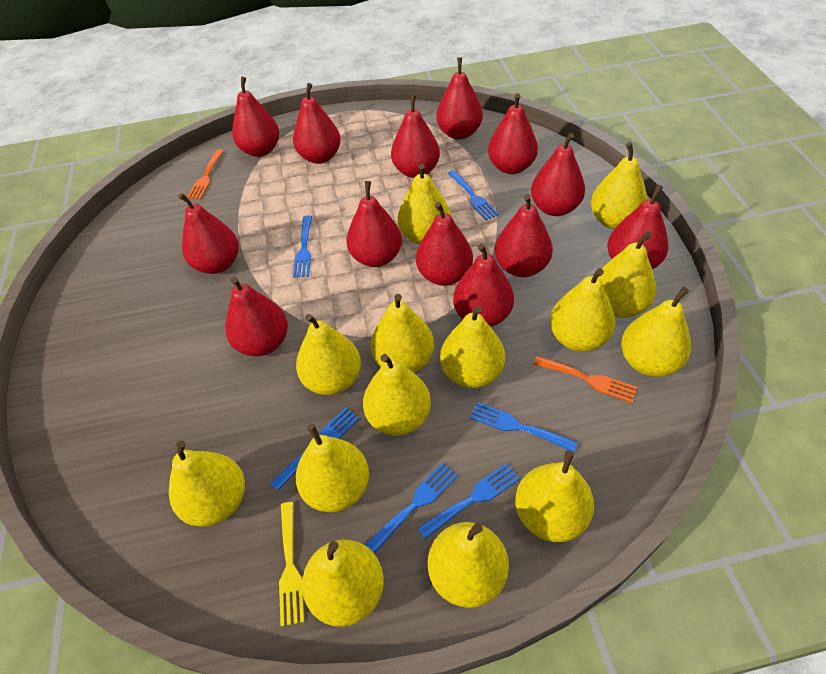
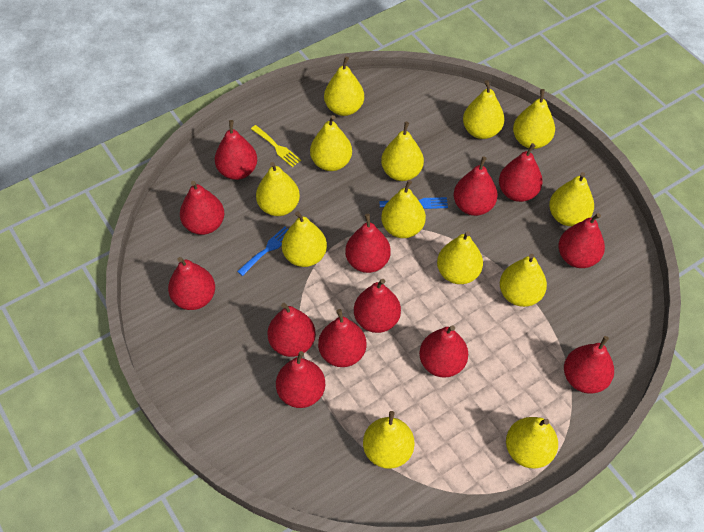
blue fork: [270,408,359,491] [293,216,312,278] [365,462,458,554] [418,463,520,539] [447,170,499,220] [470,402,578,452] = 6 -> [237,227,288,276] [379,197,448,209] = 2
orange fork: [187,150,224,200] [533,356,637,403] = 2 -> none = 0
yellow pear: [169,440,245,527] [296,314,361,395] [296,424,369,512] [302,540,384,627] [363,354,431,436] [371,294,434,373] [398,163,451,244] [428,522,509,608] [440,306,505,388] [515,450,594,542] [550,268,616,352] [591,142,647,229] [598,231,656,318] [621,287,691,377] = 14 -> [256,162,300,216] [282,211,327,267] [310,115,352,171] [324,57,364,116] [363,411,415,469] [381,122,424,181] [381,180,426,238] [437,231,483,284] [463,80,504,139] [500,254,547,307] [506,417,558,468] [513,89,555,149] [549,172,594,226] = 13

